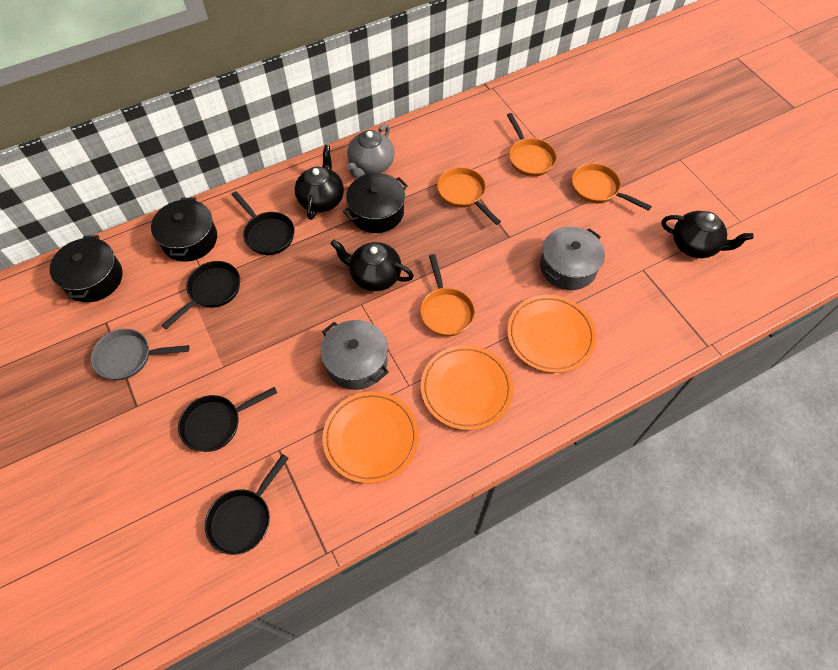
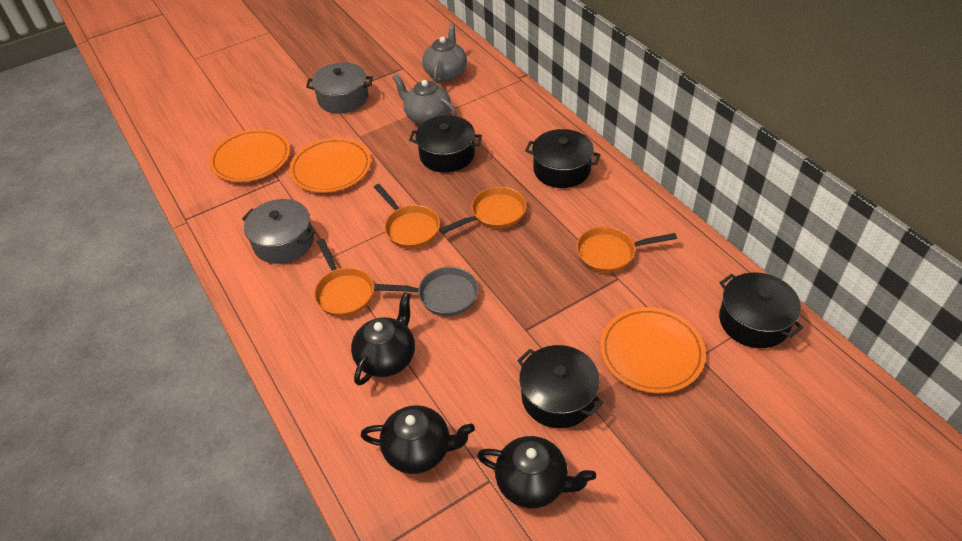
black pan: [161,261,240,329] [178,387,277,452] [205,454,289,555] [231,191,295,255] = 4 -> none = 0
black pot: [50,235,123,302] [151,198,217,262] [343,173,408,233] = 3 -> [409,115,482,172] [517,345,603,428] [525,129,601,188] [719,273,804,348] = 4
grey teapot: [347,124,395,178] = 1 -> [392,74,457,125] [422,24,467,83] = 2

